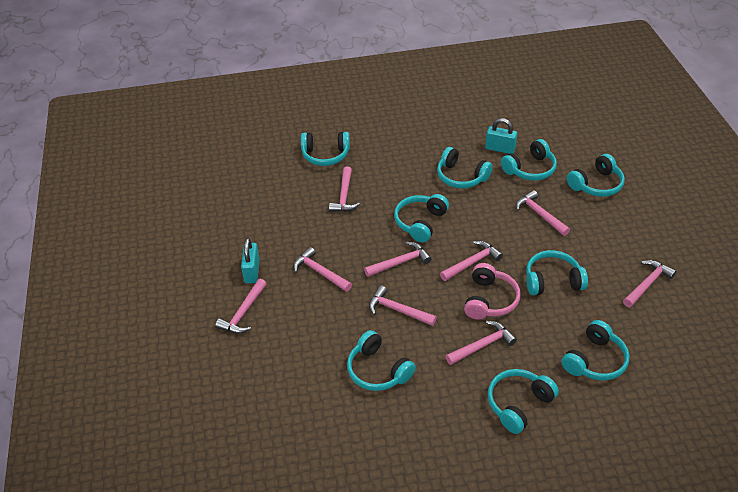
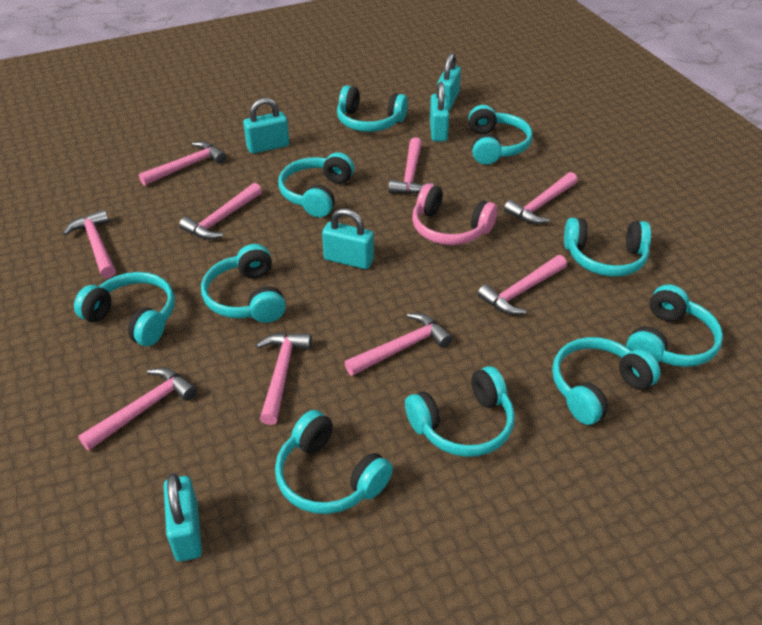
turquoise headphones: [301,132,350,166] [347,330,416,391] [394,194,449,243] [437,147,493,188] [488,369,559,434] [501,139,557,181] [526,250,588,295] [561,320,630,380] [567,154,625,197] = 9 -> [74,272,175,346] [201,244,286,323] [275,410,393,514] [278,152,354,217] [337,85,408,132] [405,366,515,457] [468,105,532,165] [552,337,661,425] [564,218,651,277] [626,284,723,367] = 10
turquoise padlock: [241,238,260,283] [485,118,517,154] = 2 -> [164,473,202,562] [243,98,289,154] [322,208,374,269] [430,82,449,141] [437,53,461,110] = 5

